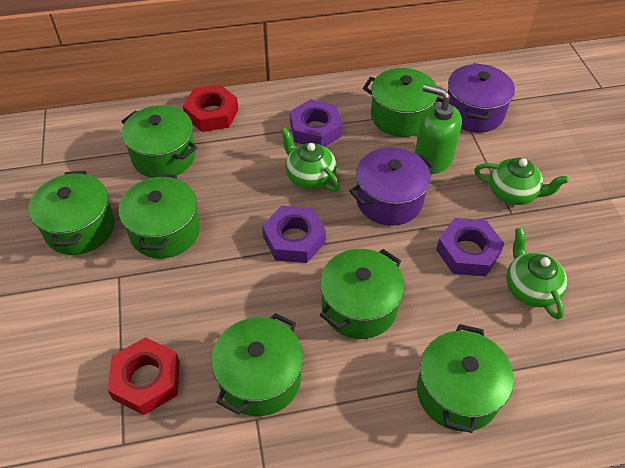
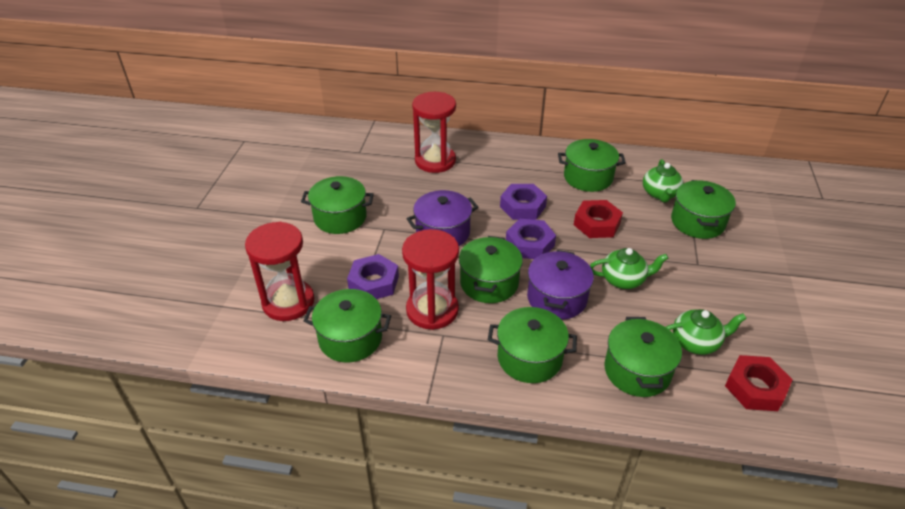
green soap dispenser: [415,84,462,174] = 1 -> none = 0
red hourglass: none = 0 -> [245,222,315,321] [402,229,459,330] [412,92,456,173] = 3

